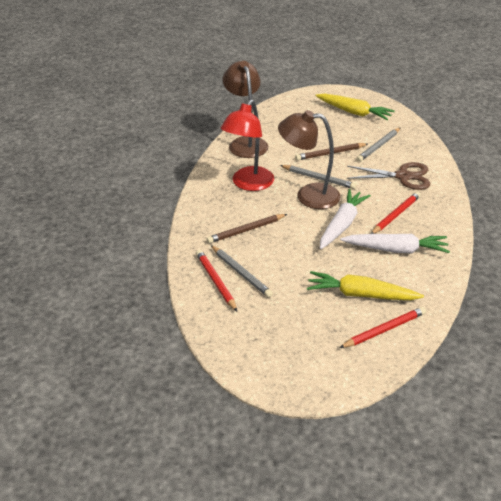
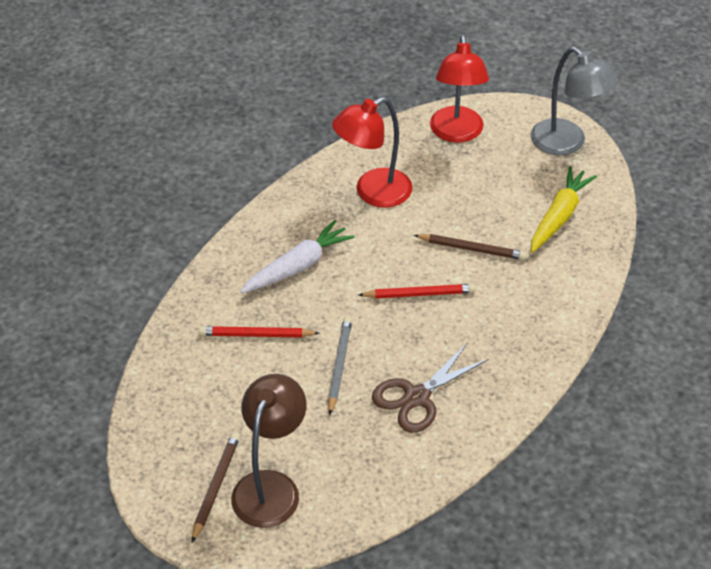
brown lamp: [223,61,268,158] [278,110,341,209] = 2 -> [231,374,307,528] = 1
grey lamp: none = 0 -> [531,47,618,156] = 1
grey pencil: [211,245,273,297] [280,165,356,189] [357,128,400,162] = 3 -> [328,316,352,415] = 1
red lamp: [221,99,274,191] = 1 -> [332,97,413,208] [430,35,489,143] = 2
red pencil: [196,250,237,311] [339,307,426,348] [371,192,421,234] = 3 -> [198,326,320,338] [358,284,476,299] = 2
white carrot: [320,189,371,249] [340,234,450,253] = 2 -> [240,220,355,293] = 1
yellow carrot: [307,271,424,300] [315,94,395,120] = 2 -> [531,166,597,253] = 1

